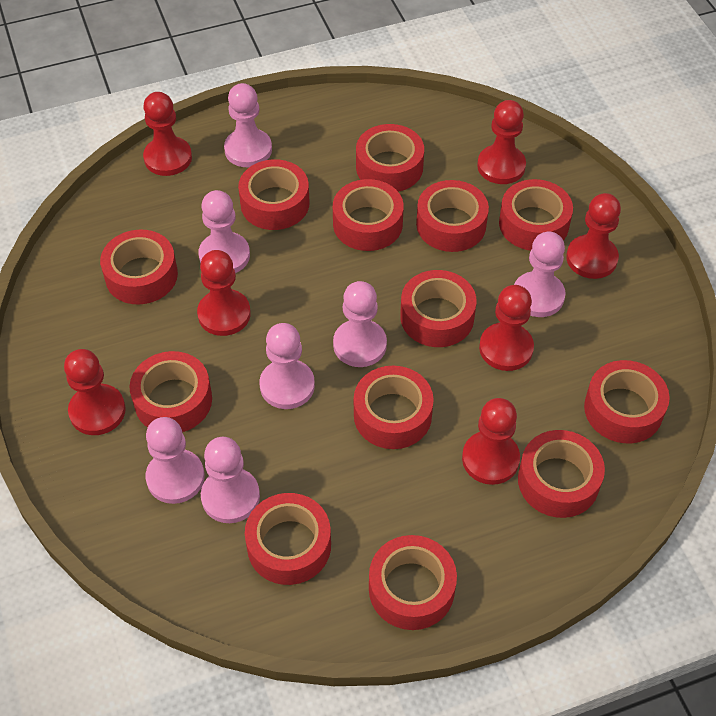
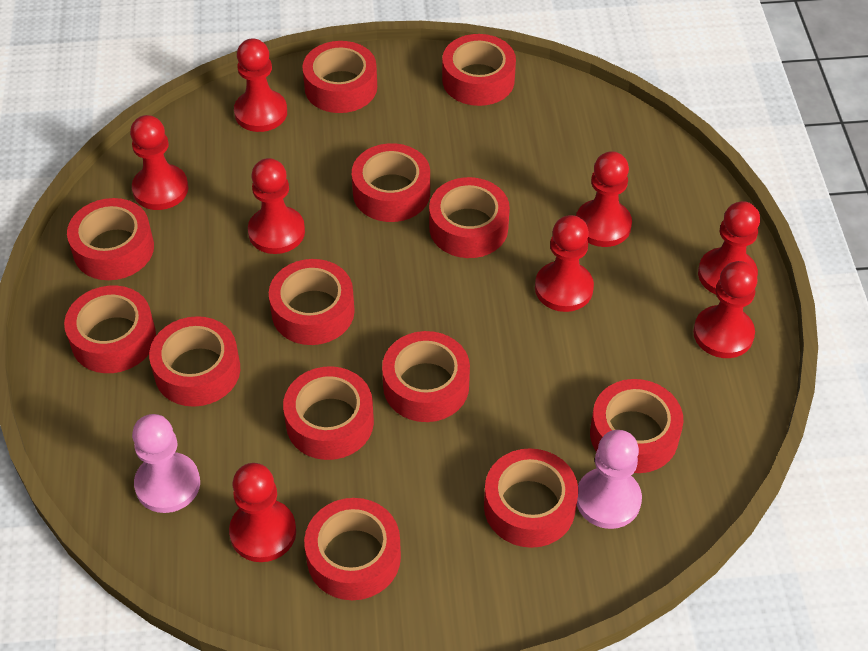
pink pawn: [146,417,205,504] [199,190,250,273] [201,437,260,523] [224,83,272,167] [260,323,315,409] [333,281,387,367] [514,231,566,317] = 7 -> [132,414,200,513] [577,430,642,529] = 2
red pawn: [64,349,126,435] [143,92,192,176] [197,250,251,336] [462,398,520,485] [477,100,526,184] [479,285,534,371] [566,193,621,279] = 7 -> [130,115,188,210] [229,463,296,562] [234,38,287,132] [248,158,305,254] [535,215,594,312] [576,151,632,247] [693,261,758,358] [698,201,760,295] = 8

